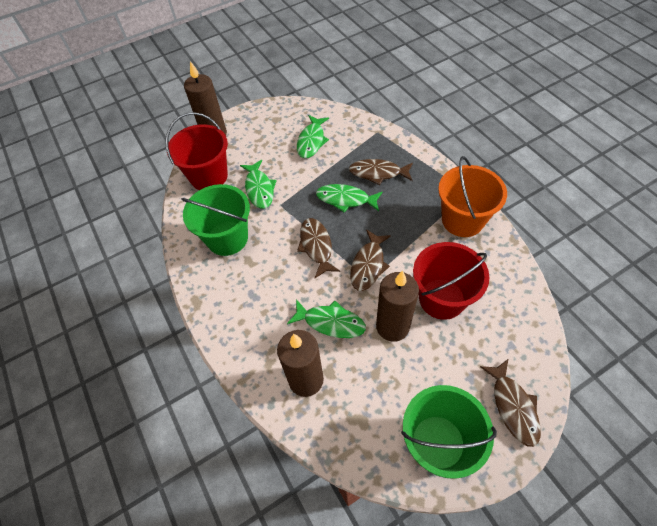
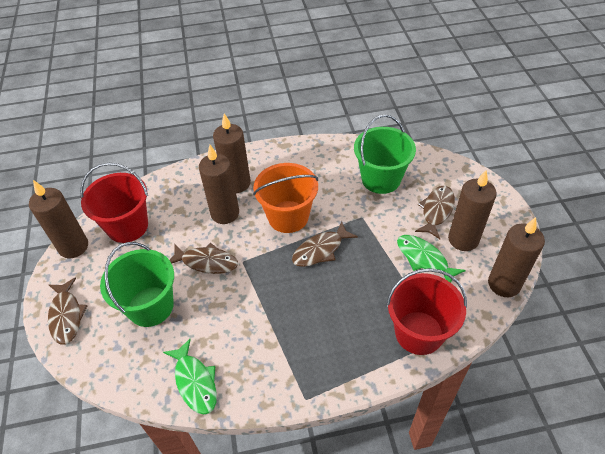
brown candle: [184,61,227,135] [277,330,324,397] [376,271,419,342] = 3 -> [29,180,88,258] [199,145,239,224] [213,113,251,193] [448,170,497,251] [488,217,545,297] = 5
green fish: [240,160,277,209] [287,299,366,338] [297,115,329,159] [316,184,383,213] = 4 -> [163,339,217,415] [397,235,466,283] = 2

